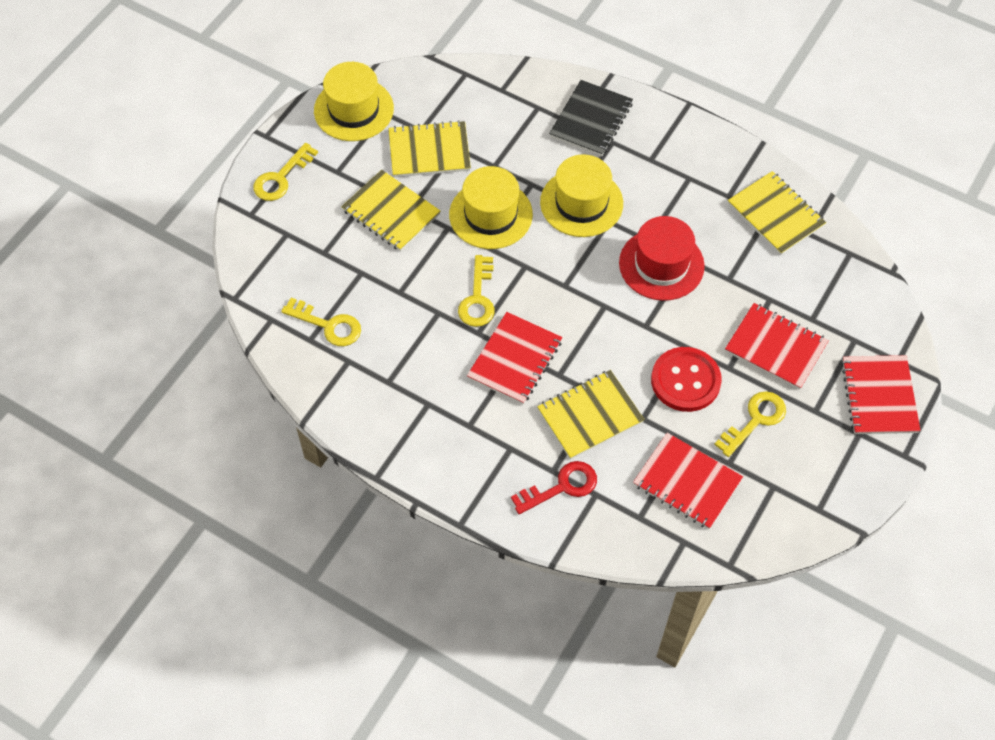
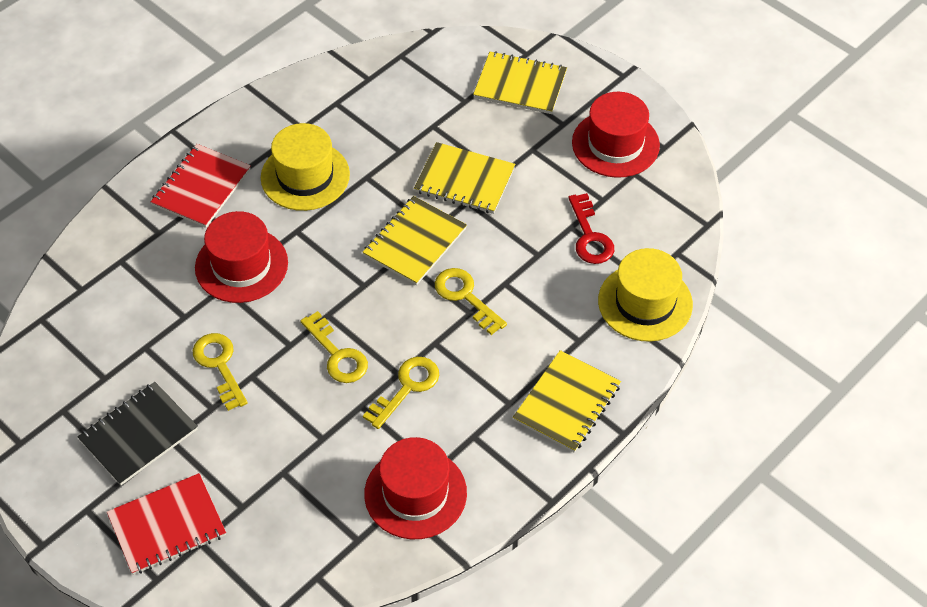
red button: [651,347,722,412] = 1 -> none = 0
red hat: [619,216,705,301] = 1 -> [195,211,288,303] [364,437,467,539] [572,92,660,178] = 3
red notebook: [467,312,563,404] [633,433,743,529] [725,303,829,390] [841,355,921,434] = 4 -> [107,473,226,575] [150,144,251,228] = 2
yellow hat: [314,62,394,141] [449,166,533,249] [540,154,623,237] = 3 -> [261,123,350,211] [598,248,693,342] = 2

